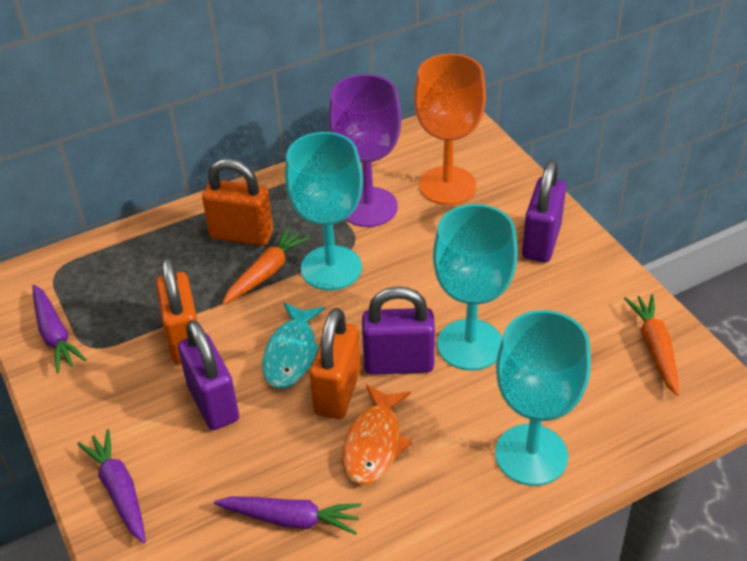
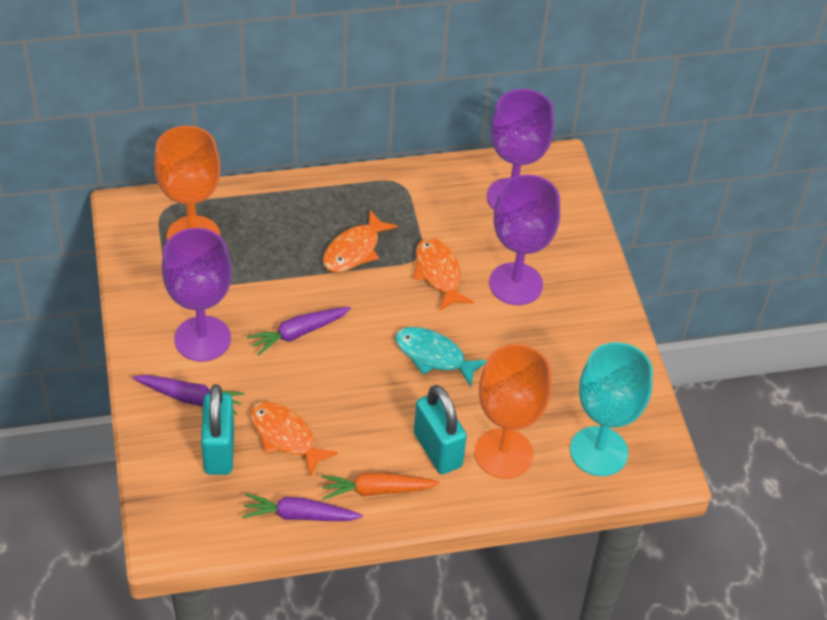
orange carrot: [222,227,310,305] [624,294,679,396] = 2 -> [321,472,440,500] = 1
orange fish: [342,384,412,485] = 1 -> [250,401,338,476] [323,210,398,272] [413,238,473,311] = 3
orange goblet: [414,54,486,205] = 1 -> [154,126,221,241] [475,344,552,479] = 2
orange padlock: [156,257,198,365] [202,159,273,246] [310,308,361,419] = 3 -> none = 0
purple goblet: [328,74,401,227] = 1 -> [162,228,232,362] [487,89,554,210] [489,175,560,305] = 3
purple padlock: [178,320,239,430] [362,286,435,375] [522,160,566,262] = 3 -> none = 0
turquoise goblet: [285,132,363,291] [433,204,518,371] [495,310,591,486] = 3 -> [570,342,653,476] = 1
turquoise padlock: none = 0 -> [201,384,234,475] [414,385,467,474] = 2

